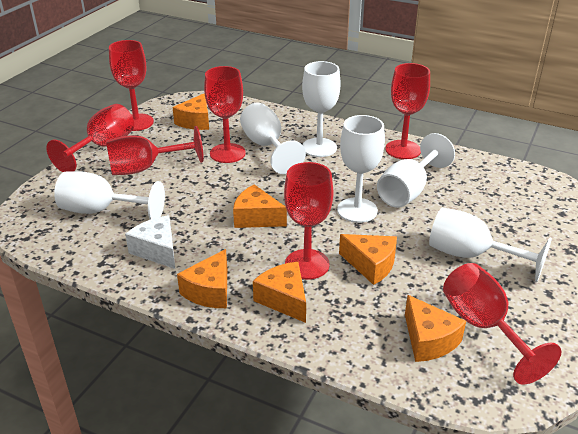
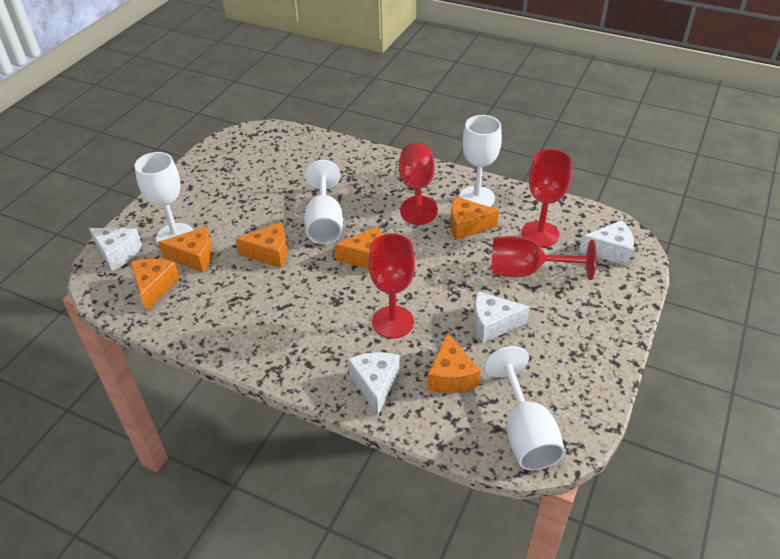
red goblet: [46,104,134,172] [106,126,204,175] [109,40,154,131] [204,66,246,163] [284,162,333,280] [385,63,430,159] [443,263,561,384] = 7 -> [368,233,415,339] [399,143,438,225] [492,236,597,280] [521,149,572,247] = 4
white cheese: [125,215,175,269] = 1 -> [89,228,142,271] [348,352,400,414] [473,291,530,343] [579,220,634,266] = 4
white goblet: [54,171,165,219] [240,103,306,174] [302,61,341,157] [337,115,385,223] [377,133,455,208] [429,208,552,282] = 6 -> [134,152,193,245] [304,160,343,245] [459,115,502,207] [484,346,565,470] = 4

